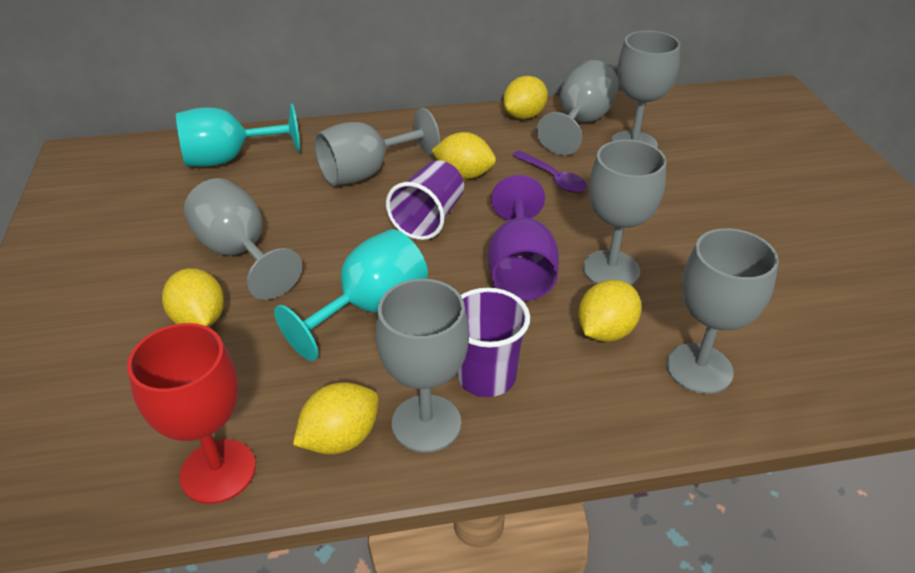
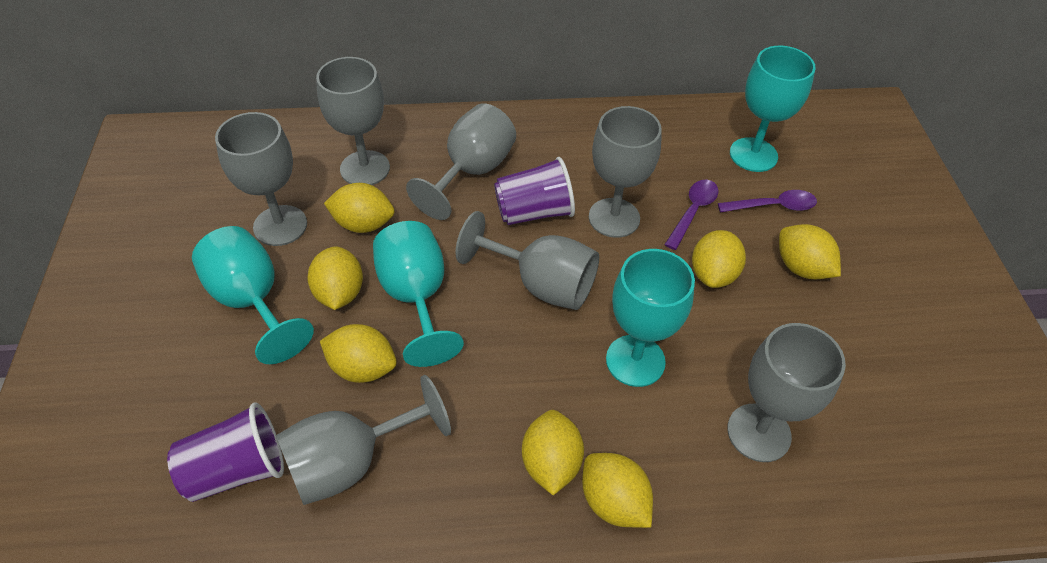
purple goblet: [488,175,559,301] = 1 -> none = 0
purple spoon: [512,151,587,193] = 1 -> [664,180,718,250] [718,190,817,212] = 2
red goblet: [127,323,256,504] = 1 -> none = 0
turquoise goblet: [176,104,300,167] [274,229,428,361] = 2 -> [192,226,314,364] [373,221,464,367] [606,249,695,387] [730,46,816,172] = 4
yellow lemon: [162,268,224,327] [293,382,379,455] [431,132,496,179] [503,76,548,119] [578,280,642,342] = 5 -> [307,246,363,310] [320,324,397,383] [324,183,394,233] [522,410,584,495] [582,453,653,528] [692,230,746,288] [779,224,841,279] = 7

